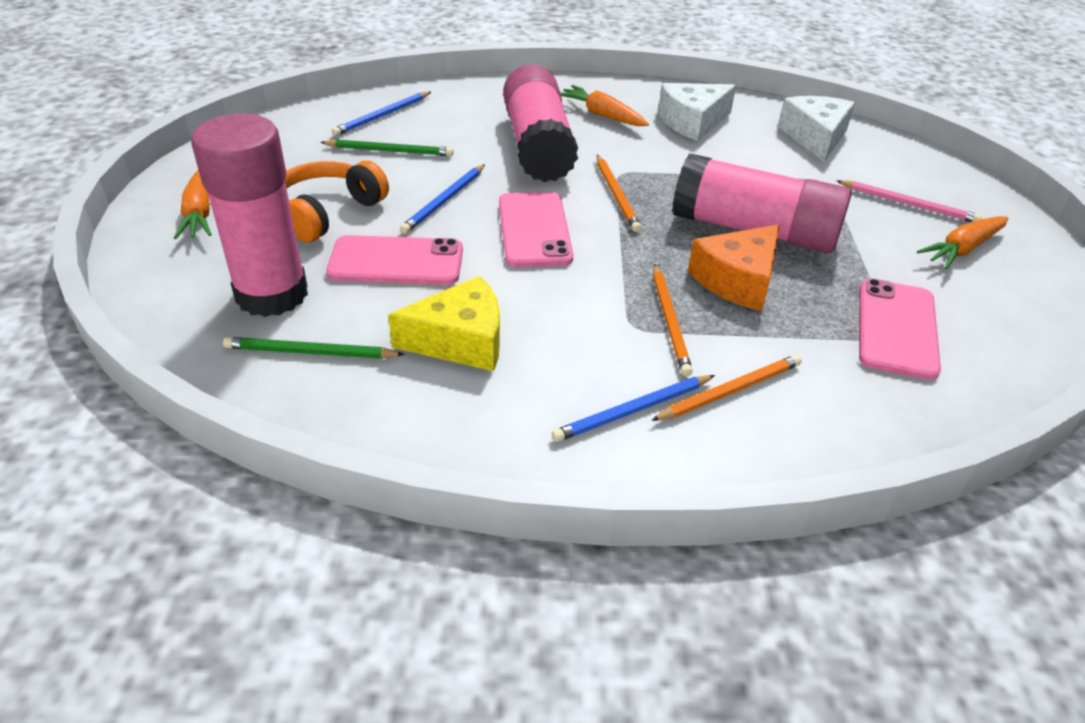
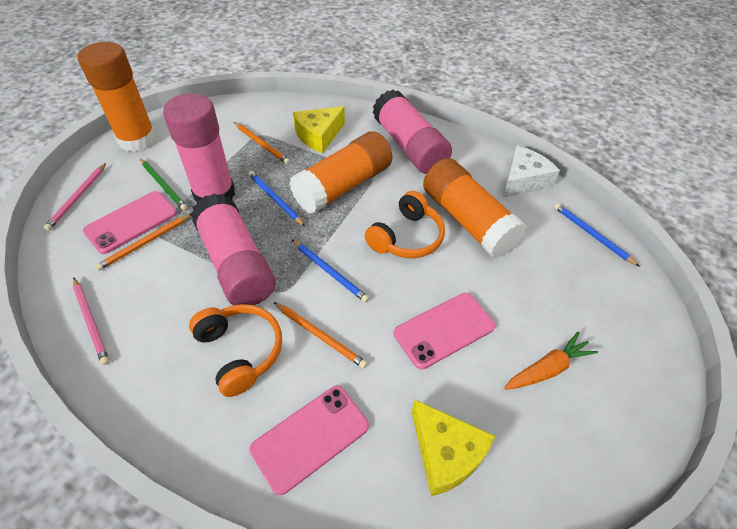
green pencil: [223,337,405,359] [320,139,453,156] = 2 -> [140,158,188,211] = 1
orange carrot: [174,170,212,239] [561,85,649,126] [917,216,1008,269] = 3 -> [504,331,598,390] = 1
orange cheese: [688,224,780,311] = 1 -> none = 0
orange glue stick: none = 0 -> [78,42,157,152] [289,131,393,214] [423,158,527,258] = 3
orange headphones: [285,161,389,242] = 1 -> [189,304,282,397] [364,191,445,258] = 2
pink pencil: [836,180,982,222] = 1 -> [43,163,106,231] [73,277,109,365] = 2
white cheese: [658,83,736,141] [778,96,855,162] = 2 -> [503,146,560,198] = 1
yellow cheese: [388,276,500,371] = 1 -> [293,106,345,153] [412,400,495,496] = 2

